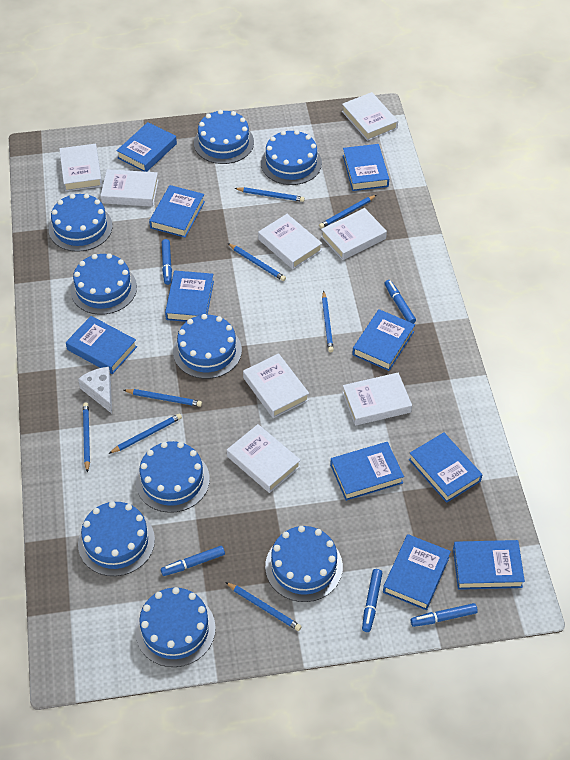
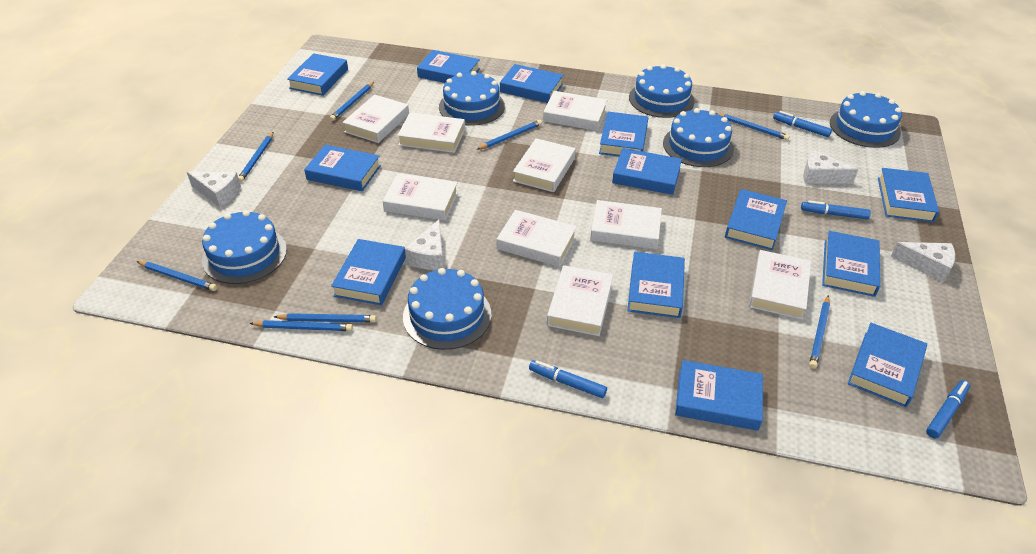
blue book: [66,316,137,374] [116,122,177,172] [149,185,205,238] [165,271,214,322] [330,442,404,501] [343,144,389,191] [352,309,415,371] [383,534,451,610] [409,432,482,503] [453,540,525,590] = 10 -> [287,53,348,96] [304,145,381,191] [331,239,406,305] [417,50,480,83] [500,64,563,103] [599,112,648,156] [612,148,682,195] [627,252,685,318] [675,360,763,431] [725,189,787,250] [822,231,880,297] [848,323,927,407] [878,168,939,222] = 13
blue cake: [49,194,113,252] [70,253,137,315] [78,501,155,576] [135,587,216,667] [136,441,210,513] [173,314,242,379] [194,110,254,164] [261,130,322,185] [265,526,343,602] = 9 -> [202,210,287,284] [403,268,491,350] [439,71,505,126] [629,64,695,118] [663,108,734,167] [830,91,902,148] = 6
blue marker: [161,546,225,576] [162,239,172,285] [362,569,382,632] [385,280,416,324] [411,603,478,627] = 5 -> [529,360,607,398] [773,111,832,137] [801,200,871,219] [926,380,970,439] = 4
white book: [59,144,102,191] [100,169,159,207] [227,424,301,493] [243,353,309,418] [258,214,322,269] [321,208,387,260] [342,92,398,141] [342,373,412,426] = 8 -> [342,95,409,143] [383,173,458,221] [397,112,465,153] [497,210,577,267] [513,138,576,192] [543,91,607,131] [547,265,613,336] [590,200,662,249] [749,250,811,319] = 9
white cheese: [78,367,112,414] = 1 -> [187,172,241,207] [405,219,444,270] [803,150,859,184] [891,242,955,283] = 4

